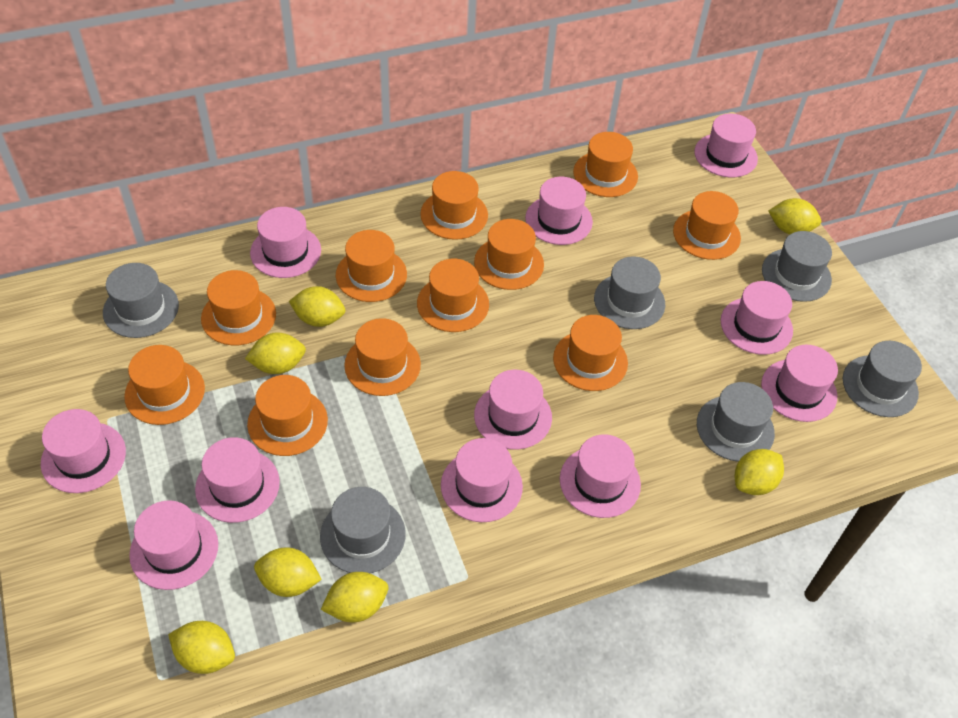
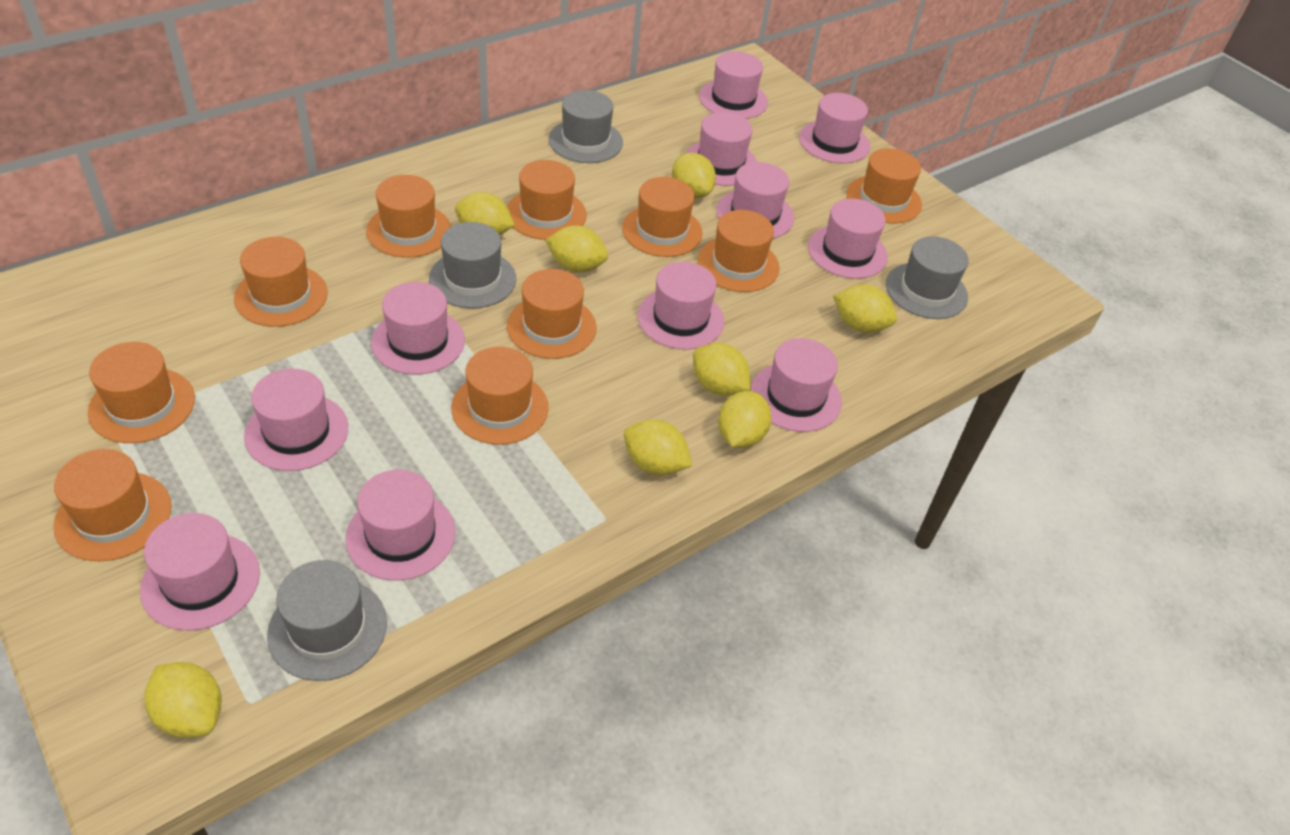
grey hat: [103,263,179,338] [320,487,406,573] [594,256,665,329] [697,382,775,462] [762,231,832,302] [843,341,922,417] = 6 -> [267,560,387,681] [429,222,516,308] [549,90,623,163] [886,236,969,319] = 4
orange hat: [124,345,205,425] [201,270,276,345] [247,375,328,456] [336,230,407,302] [344,318,421,396] [417,259,489,332] [420,171,488,240] [474,219,544,290] [553,315,628,391] [573,132,638,197] [673,191,741,260] = 11 -> [54,449,172,561] [88,342,195,443] [234,237,328,327] [366,175,451,258] [451,347,549,445] [507,160,587,240] [507,269,597,359] [622,177,703,257] [698,210,780,292] [847,148,922,223] = 10
yellow lemon: [168,621,235,674] [245,332,306,374] [254,547,322,597] [289,286,345,327] [321,572,388,622] [735,449,784,495] [769,198,821,234] = 7 -> [144,662,222,738] [455,192,515,235] [545,225,608,272] [624,419,692,475] [672,153,716,198] [693,343,751,396] [718,391,772,448] [833,285,897,333] = 8

